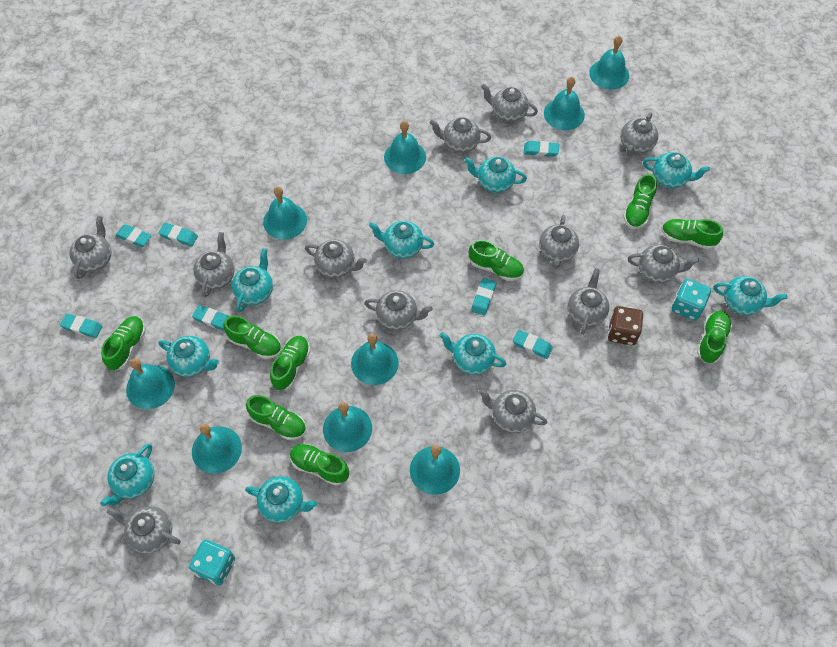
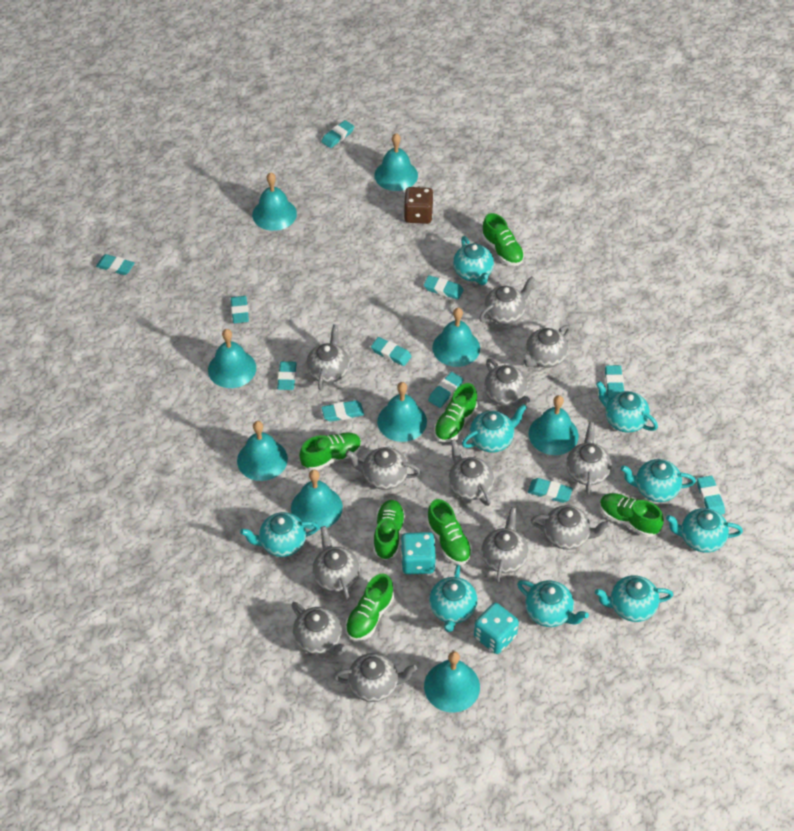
green shoe: [101,316,146,371] [223,316,281,359] [246,395,306,440] [270,336,310,391] [290,444,349,486] [469,240,524,281] [623,174,657,229] [661,219,723,249] [697,311,732,363] = 9 -> [299,432,361,470] [345,574,394,641] [373,500,405,560] [427,499,472,565] [434,383,478,442] [482,213,524,266] [600,493,664,537] = 7
turquoise eraser: [60,313,102,338] [115,224,152,247] [158,223,198,247] [192,305,229,331] [471,278,497,316] [513,330,553,359] [524,141,559,157] = 7 -> [96,254,135,275] [231,296,249,323] [277,361,297,390] [321,120,354,148] [322,400,364,422] [371,337,412,366] [424,275,464,300] [428,372,463,408] [528,478,573,503] [605,365,624,398] [697,476,725,515] = 11

